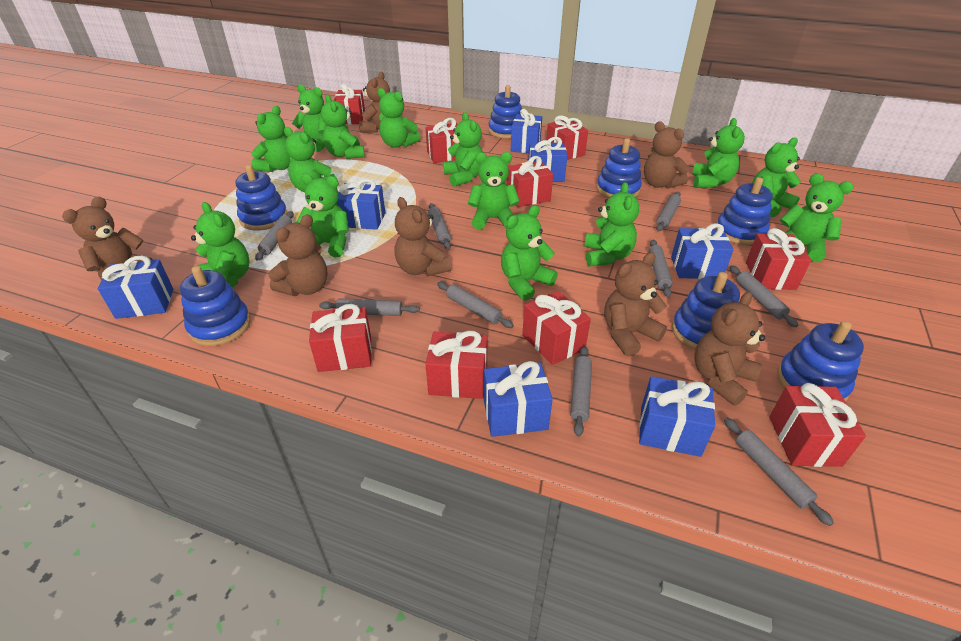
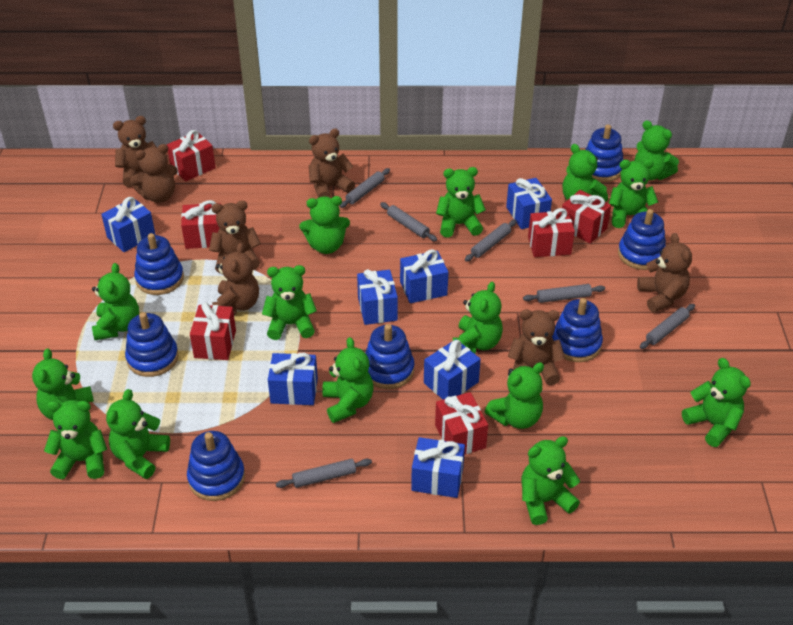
green teddy bear: [191,202,249,287] [251,106,290,172] [284,127,338,192] [292,84,327,152] [296,174,349,257] [321,95,365,159] [377,88,421,148] [444,112,483,187] [468,152,520,230] [501,205,558,301] [585,182,639,267] [692,118,745,188] [752,138,801,217] [780,174,853,262] = 14 -> [32,348,94,420] [44,400,107,479] [92,263,139,340] [106,389,170,479] [262,265,317,340] [299,196,350,254] [322,337,374,423] [436,167,486,238] [453,282,503,354] [485,362,544,429] [521,436,580,525] [563,144,608,202] [609,159,658,228] [634,120,679,180] [682,358,751,447] = 15
grey rolling pin: [255,211,294,261] [319,298,420,316] [428,203,451,249] [437,282,514,328] [570,346,592,437] [649,240,673,297] [656,192,681,231] [724,418,834,526] [730,265,798,327] = 9 -> [276,459,372,488] [339,168,390,208] [380,202,437,241] [465,220,517,262] [523,284,605,303] [640,304,695,349] = 6
red gift: [309,304,372,372] [334,84,365,124] [425,118,458,163] [426,331,488,399] [506,156,553,207] [522,291,591,365] [546,115,588,160] [746,228,811,290] [769,383,866,467] = 9 -> [167,130,216,181] [181,200,221,249] [190,302,236,360] [435,392,488,454] [528,208,575,257] [562,190,611,244] = 6

